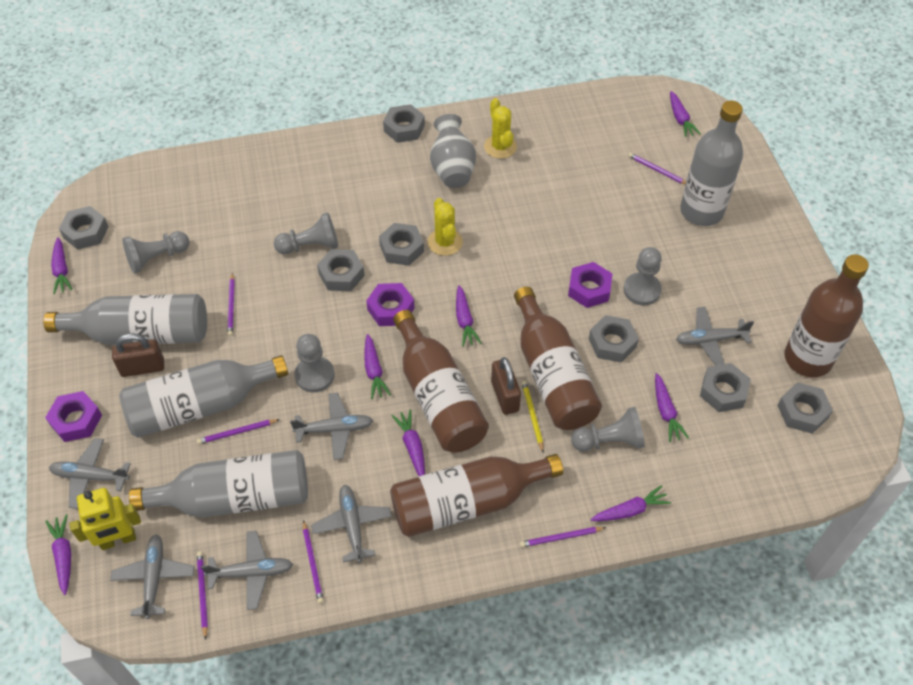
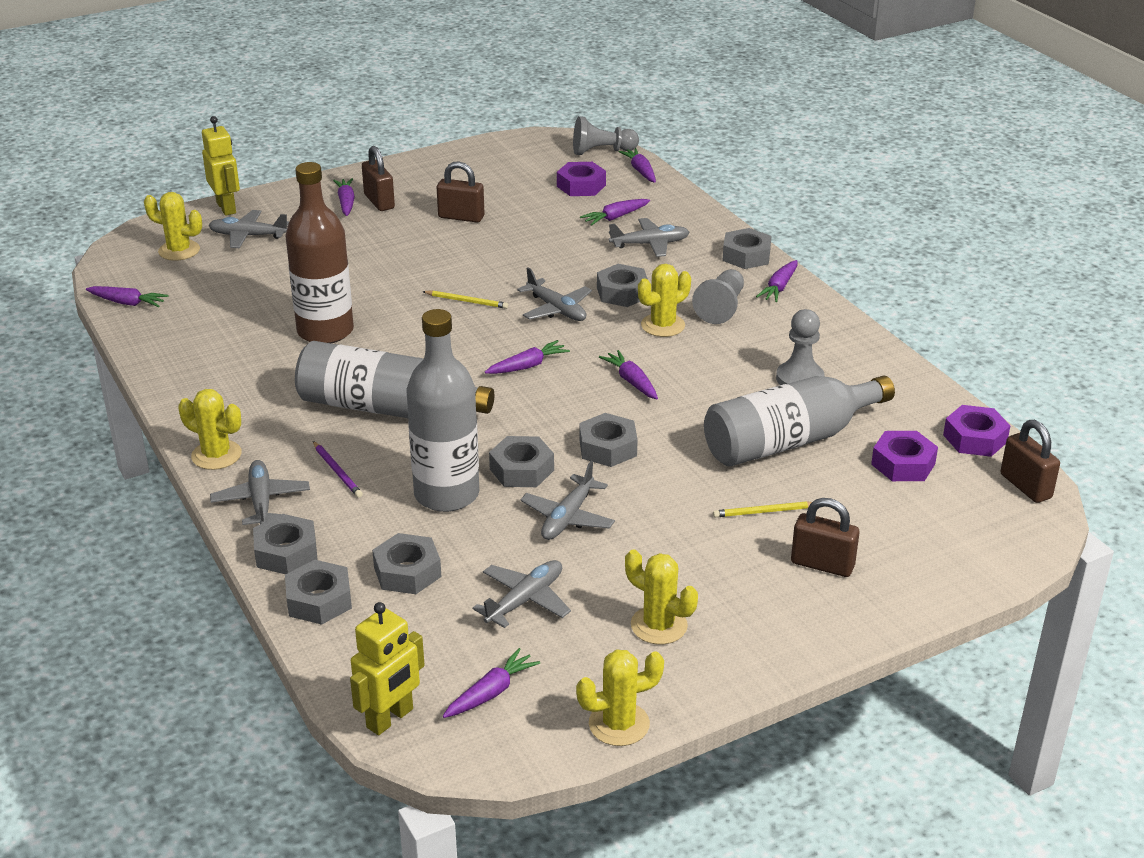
brown bottle: [390,454,563,537] [393,310,489,453] [514,287,602,430] [784,255,869,377] = 4 -> [286,162,354,343] = 1
brown padlock: [112,333,164,377] [491,357,521,415] = 2 -> [362,146,395,211] [437,162,484,223] [791,498,860,577] [1001,420,1060,503] = 4
grey bottle: [43,294,207,345] [119,355,288,438] [129,450,308,518] [680,101,743,226] = 4 -> [295,341,494,418] [407,309,479,512] [704,376,895,466] = 3
grey pawn: [122,231,190,273] [274,212,338,254] [295,334,334,392] [571,407,645,451] [624,247,662,305] = 5 -> [573,116,639,155] [692,269,744,324] [776,309,825,385] = 3
grey vase: [430,114,476,188] = 1 -> none = 0
purple pencil: [197,419,280,444] [197,552,208,640] [228,273,235,336] [303,520,324,604] [520,527,607,547] [628,153,686,185] = 6 -> [313,441,363,498] = 1
yellow cactus: [428,198,463,256] [484,98,517,159] = 2 -> [144,192,202,261] [178,389,242,470] [576,649,664,746] [625,549,698,644] [638,264,691,337] = 5
yellow pencil: [522,381,544,452] = 1 -> [422,290,508,309] [713,502,812,518] = 2
yellow robot: [69,488,141,550] = 1 -> [202,116,240,216] [350,602,425,735] = 2

